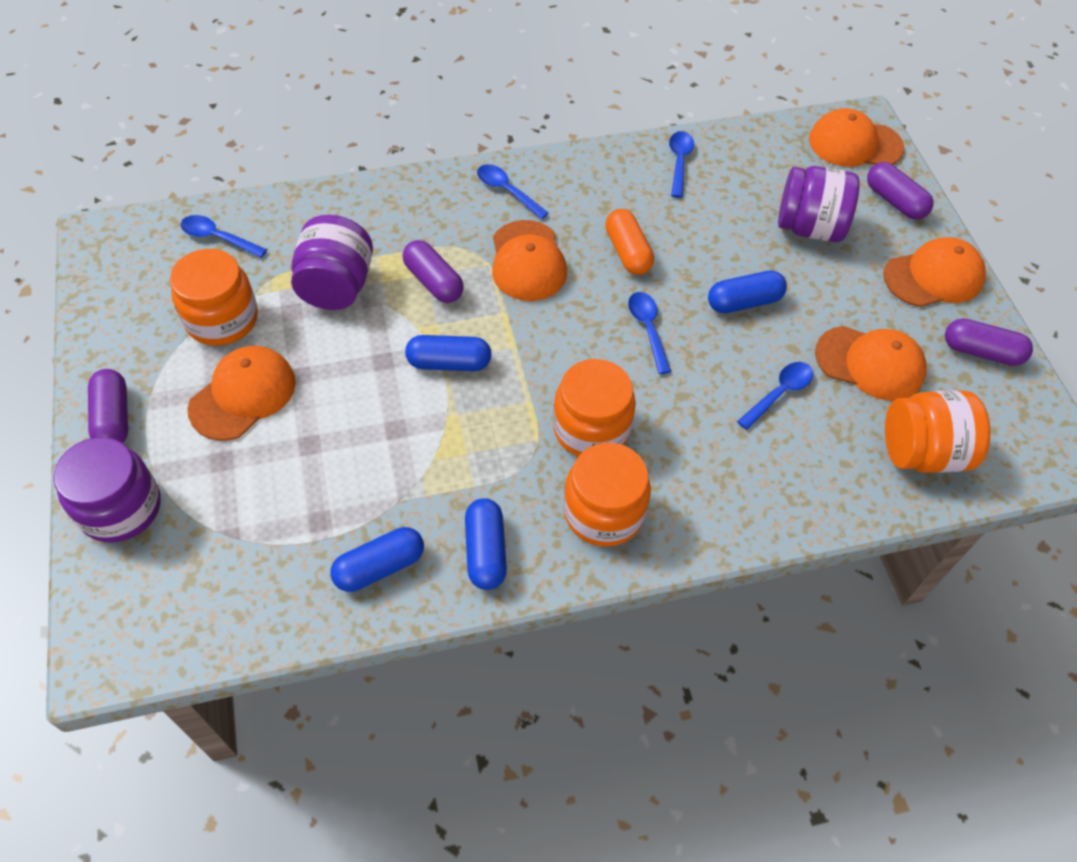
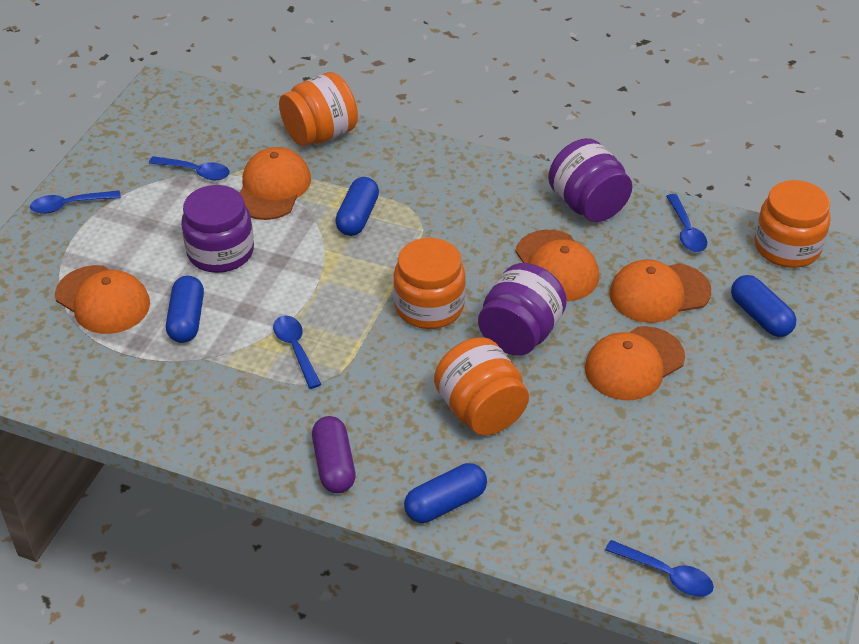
orange capsule: [605,209,654,275] = 1 -> none = 0
purple capsule: [88,369,128,443] [402,240,464,303] [867,162,934,220] [945,318,1033,366] = 4 -> [312,416,356,493] = 1

